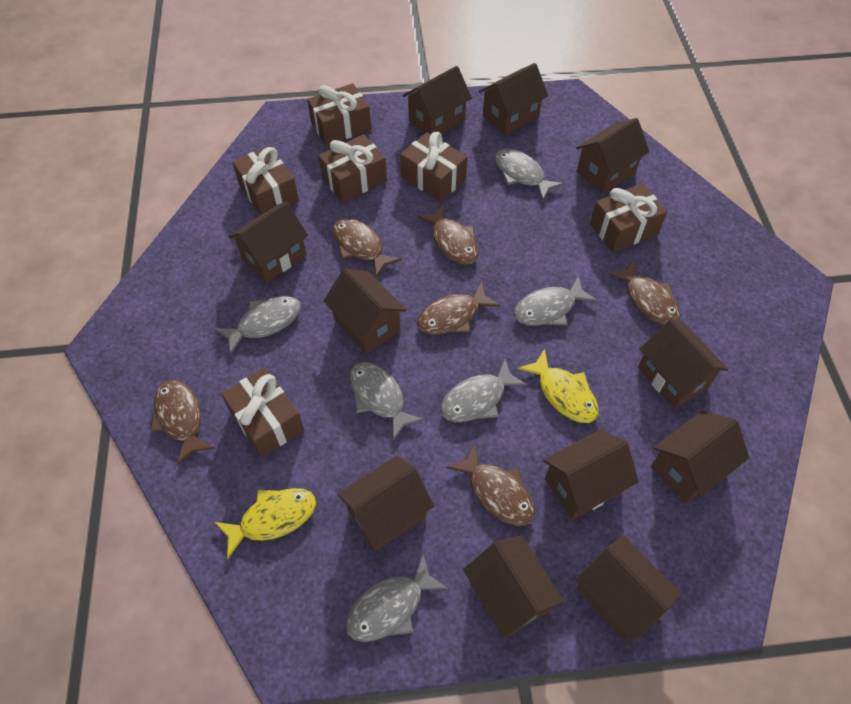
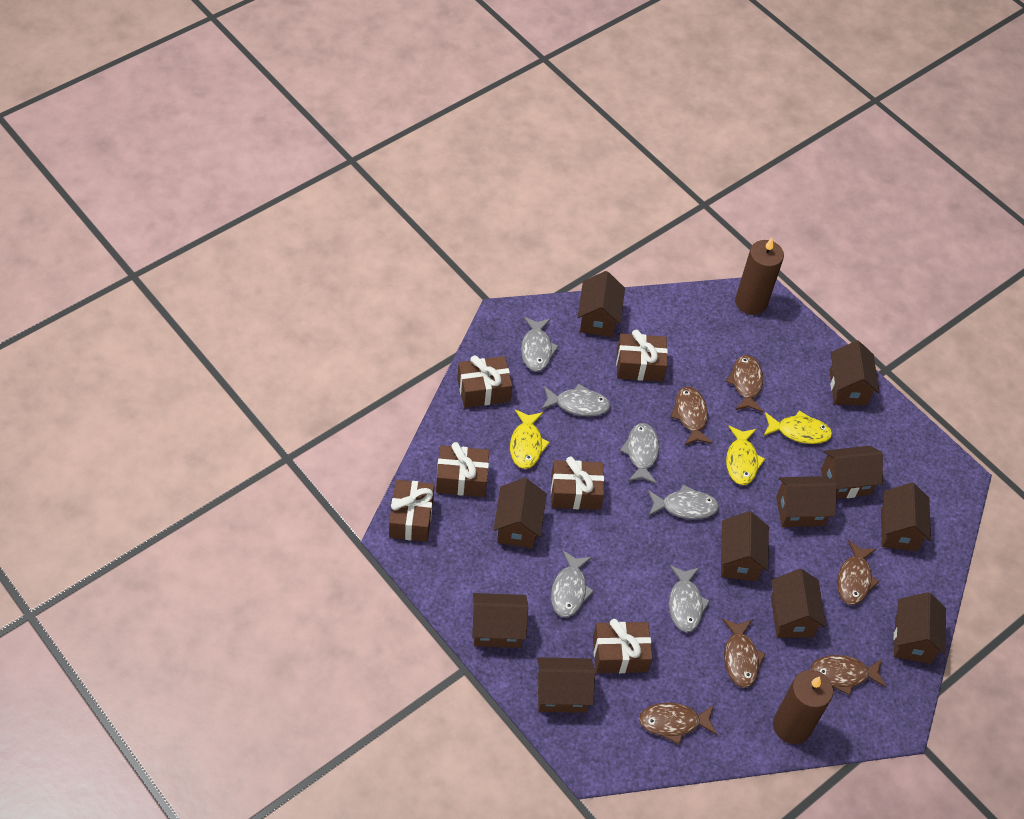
brown candle: none = 0 -> [735,238,784,315] [773,670,833,744] = 2
yellow fish: [215,488,316,560] [518,349,599,423] = 2 -> [510,410,550,469] [726,426,765,485] [763,410,832,444] = 3

